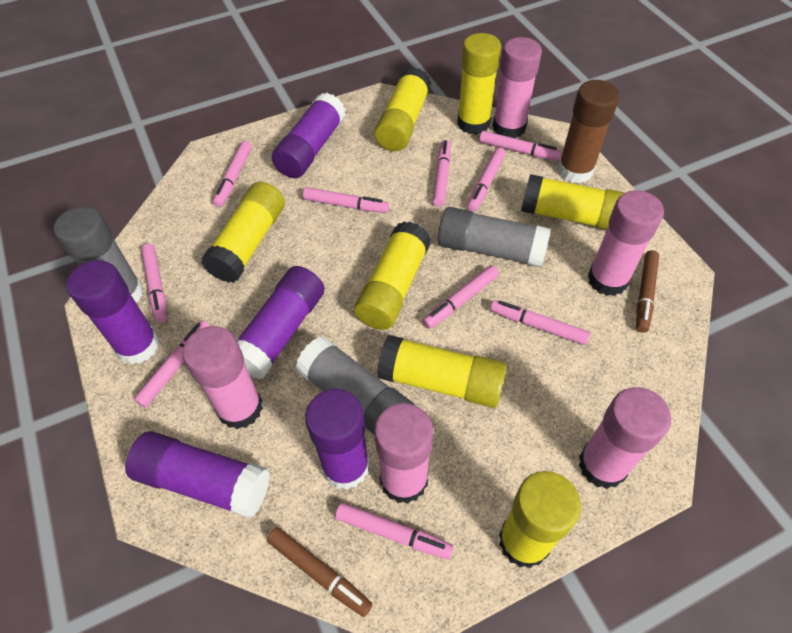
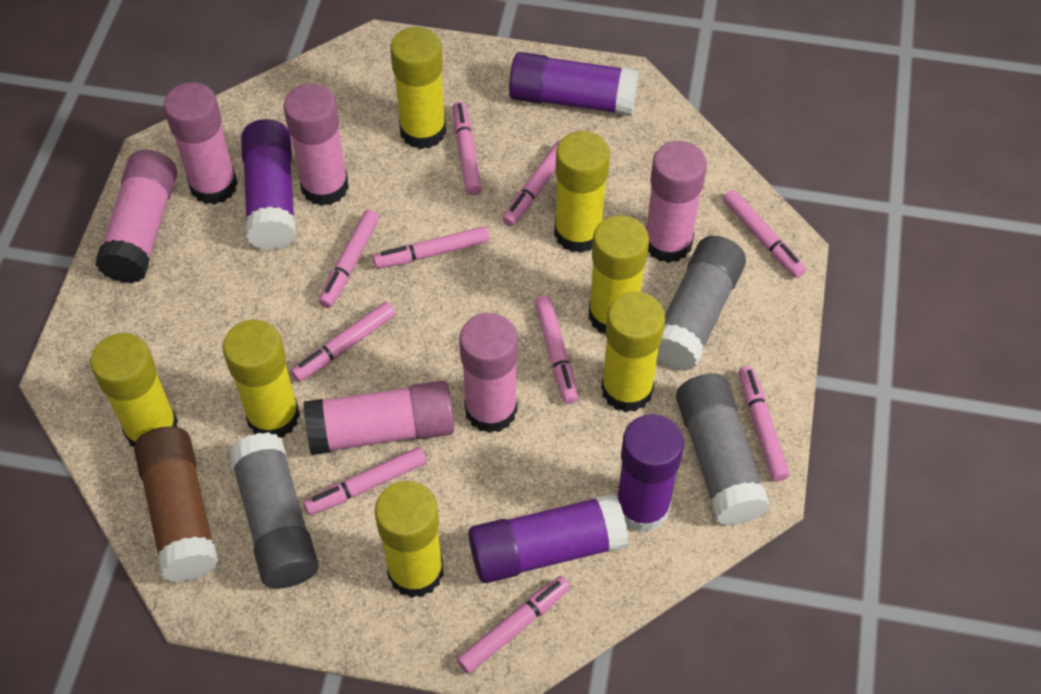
brown marker: [267,527,373,617] [636,250,659,333] = 2 -> none = 0
pink glue stick: [183,326,263,429] [374,403,433,504] [493,37,542,138] [579,387,671,489] [588,190,664,296] = 5 -> [95,150,177,283] [164,82,238,205] [283,84,349,206] [304,381,455,455] [459,313,518,433] [646,141,707,263] = 6
purple glue stick: [67,260,159,364] [125,431,270,519] [237,266,325,380] [272,93,346,178] [305,389,370,490] = 5 -> [241,119,296,250] [468,493,629,583] [509,52,639,116] [616,414,684,533] = 4

